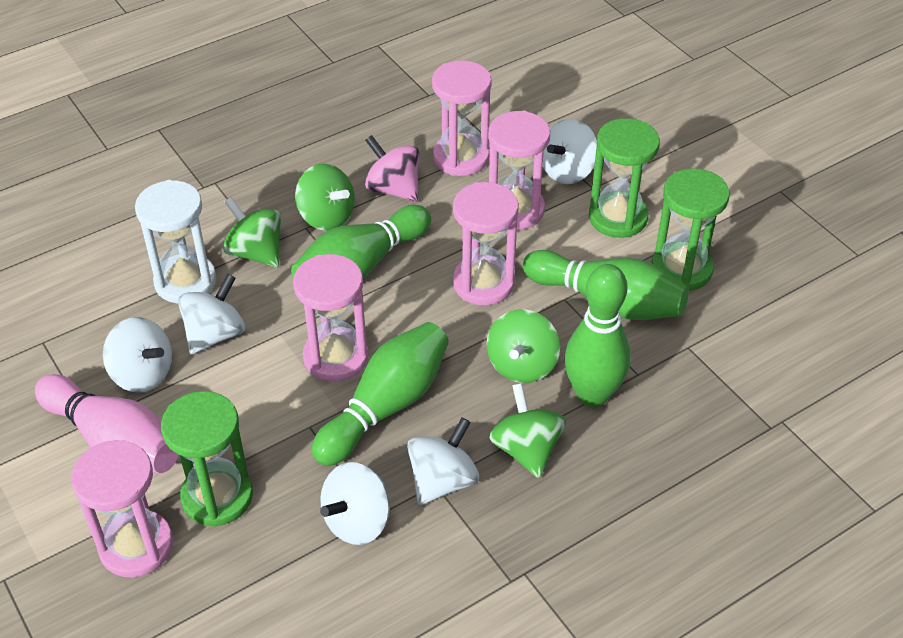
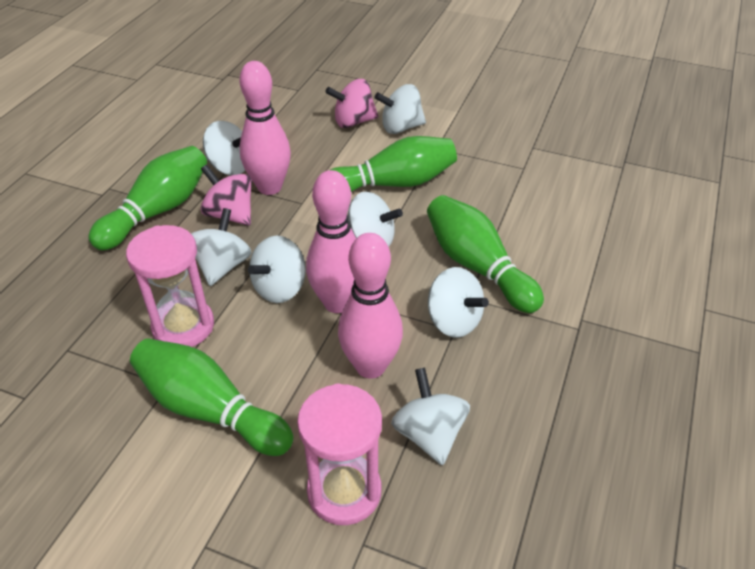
green hourglass: [161,391,253,527] [589,118,660,238] [652,168,730,291] = 3 -> none = 0
green spinning top: [223,197,281,267] [295,163,355,231] [486,309,560,383] [489,383,566,478] = 4 -> none = 0
pink bowling pin: [35,374,178,473] = 1 -> [240,61,291,195] [306,170,356,313] [338,233,403,379] = 3
pink hourglass: [71,440,173,578] [293,254,368,382] [432,60,492,176] [453,182,519,305] [488,111,550,230] = 5 -> [126,225,214,347] [297,383,382,525] = 2
pink spinning top: [365,135,419,202] = 1 -> [201,165,252,226] [325,79,378,128] = 2
white hourglass: [135,180,217,304] = 1 -> none = 0
white spinning top: [103,317,172,393] [178,274,245,355] [320,462,390,545] [407,417,479,505] [543,119,597,184] = 5 -> [191,208,251,286] [203,121,245,175] [248,235,306,303] [348,192,403,247] [375,84,426,134] [391,368,470,465] [428,267,489,338] = 7

